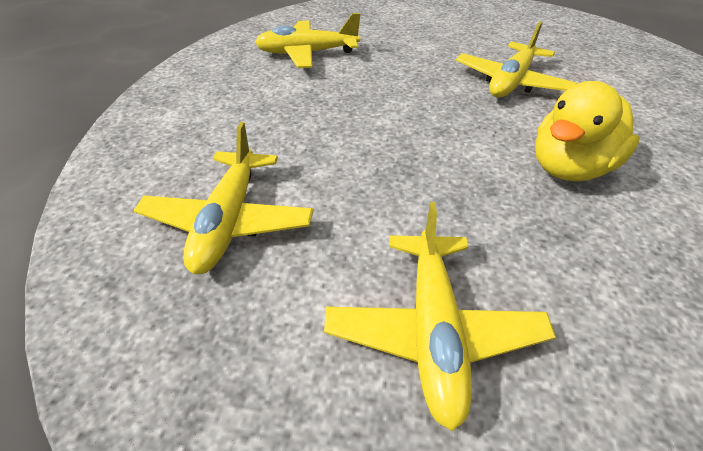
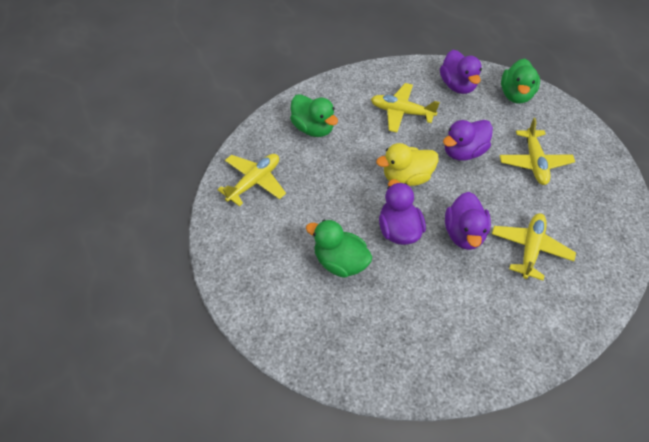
green duck: none = 0 -> [290,94,338,137] [306,220,372,278] [501,59,540,104] = 3
purple duck: none = 0 -> [379,179,426,245] [440,50,482,94] [443,120,493,161] [445,192,491,250] = 4

